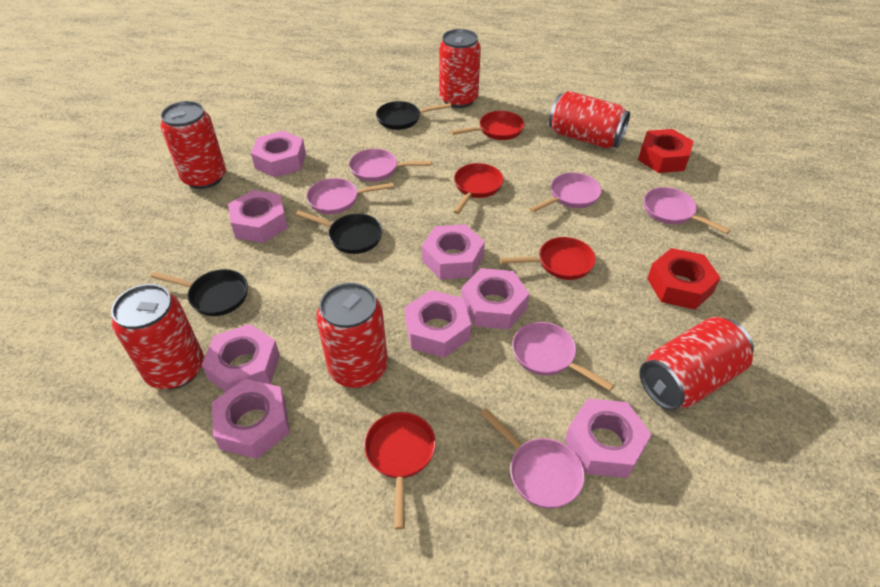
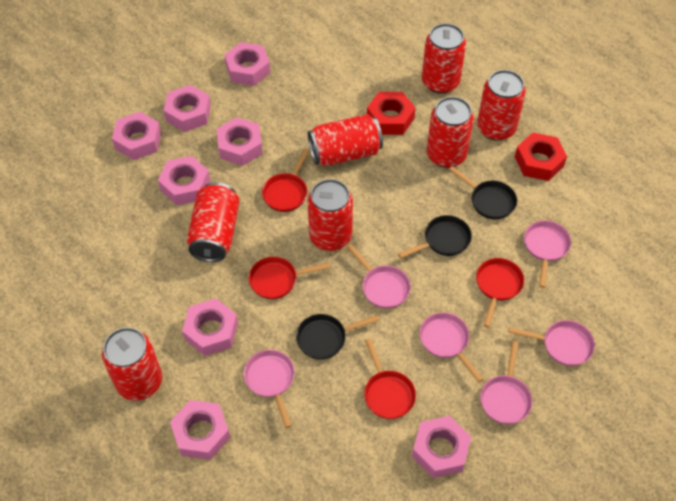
red can: [111,284,204,389] [160,101,226,189] [316,283,388,388] [439,29,481,108] [549,91,630,148] [640,317,754,410] = 6 -> [102,327,162,401] [187,182,240,262] [308,114,383,166] [308,179,353,251] [422,23,466,94] [427,97,474,168] [477,70,526,141] = 7

